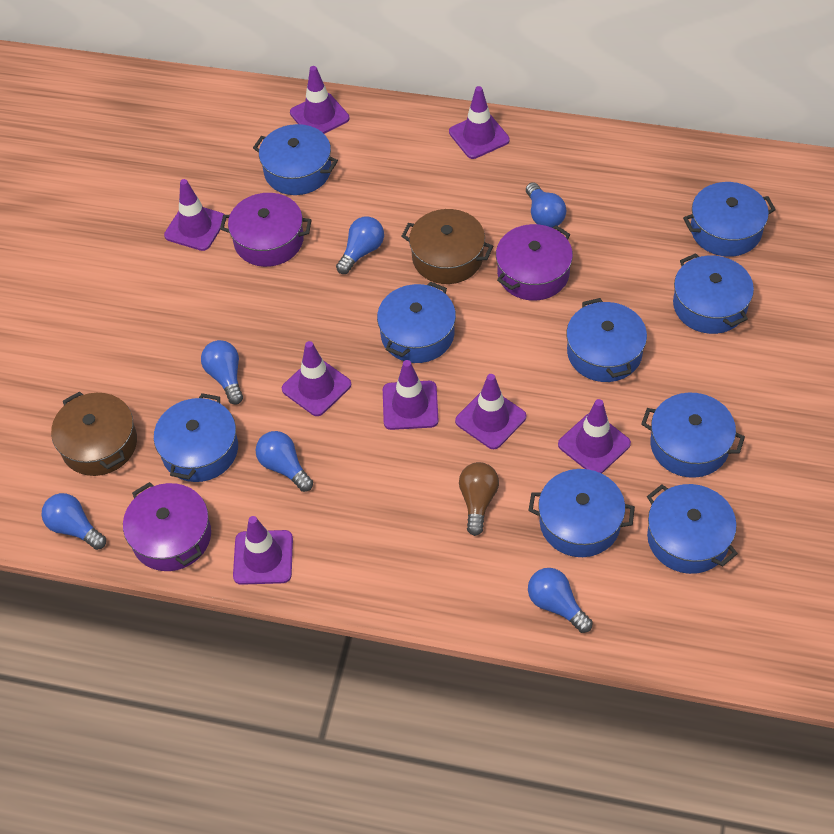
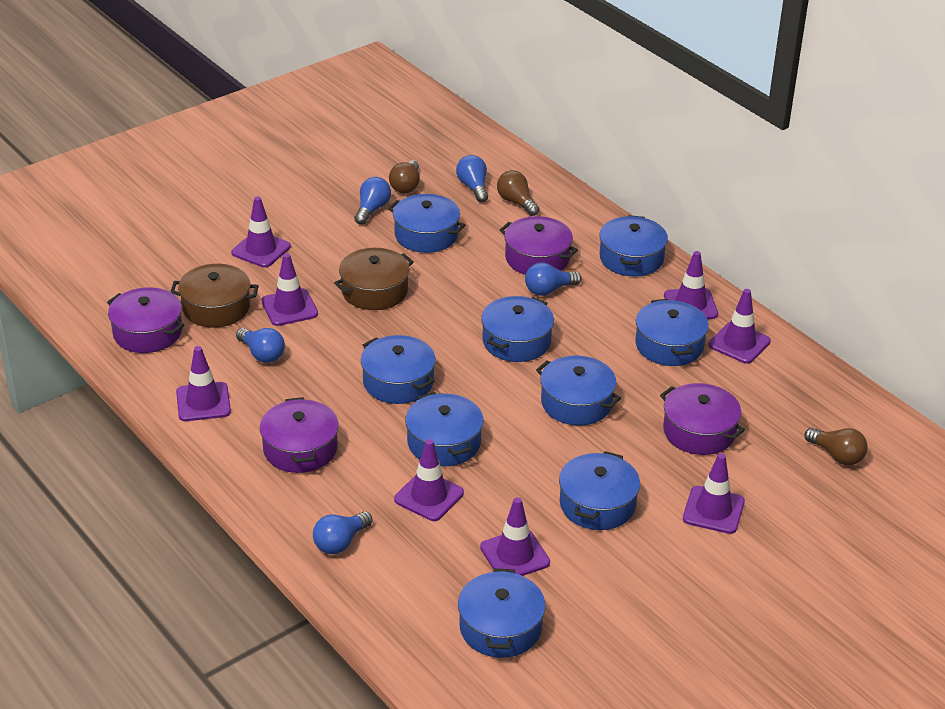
blue light bulb: [42,493,106,550] [201,340,243,405] [256,431,313,492] [336,217,384,274] [526,182,566,228] [528,568,593,633] = 6 -> [236,328,285,363] [313,511,373,554] [354,177,391,225] [456,155,488,202] [525,262,582,296] = 5
brown light bulb: [459,462,499,536] = 1 -> [389,160,420,193] [497,170,540,216] [804,428,868,465] = 3
purple pot: [123,482,211,571] [220,193,312,267] [496,224,573,301] = 3 -> [107,287,184,353] [260,397,339,473] [500,216,578,275] [660,383,745,455] = 4

